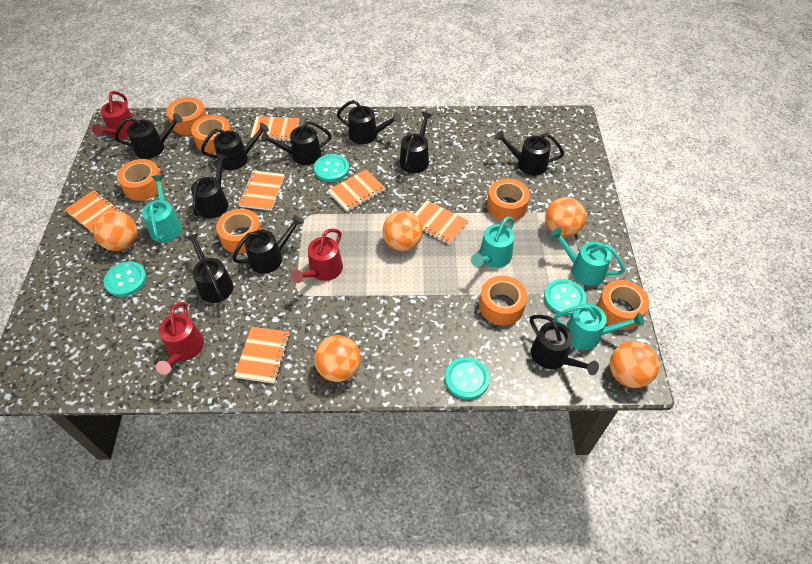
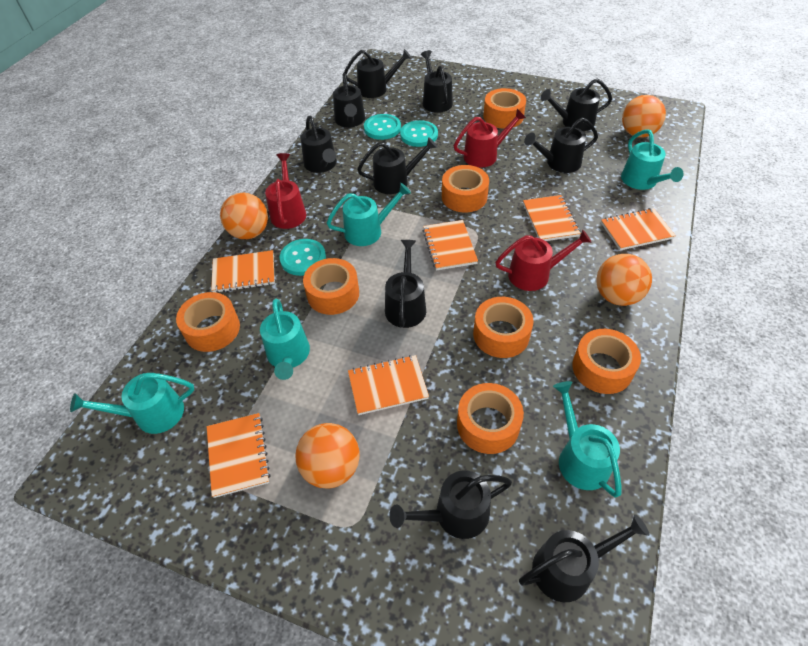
orange ball: [93,211,137,251] [314,335,361,382] [383,211,423,251] [545,197,586,237] [610,341,659,388] = 5 -> [220,193,268,239] [295,423,360,488] [596,254,652,306] [622,95,666,138] = 4
turquoise button: [104,261,147,297] [314,154,349,182] [445,357,490,400] [544,279,586,316] = 4 -> [279,239,326,276] [364,114,401,140] [400,120,438,147] = 3
turquoise watering can: [142,175,182,242] [471,217,514,268] [550,228,625,286] [554,303,644,350] = 4 -> [70,373,194,434] [260,298,310,380] [327,183,411,246] [553,381,621,498] [621,129,683,190] = 5

